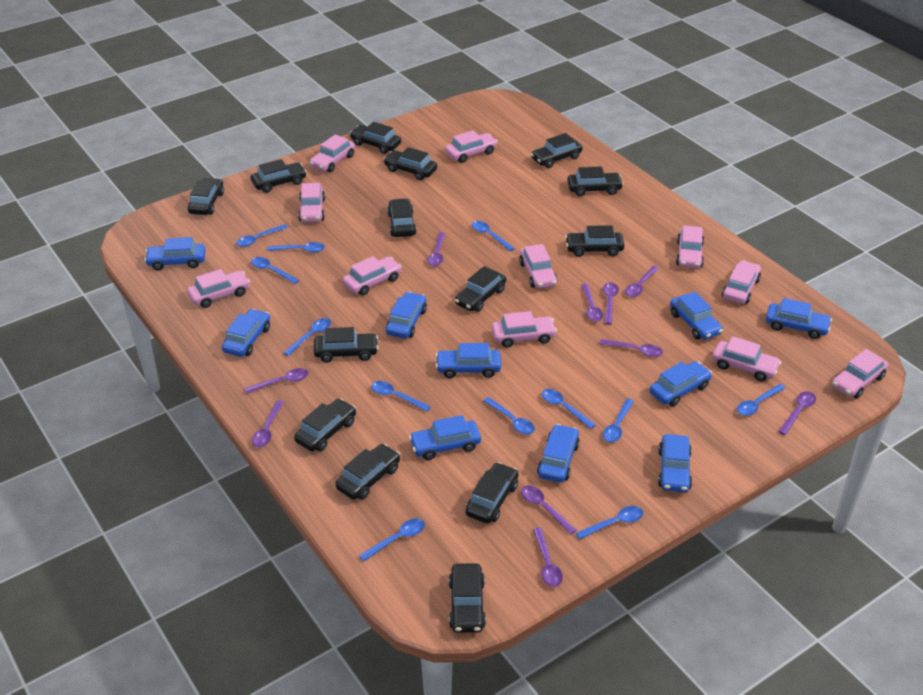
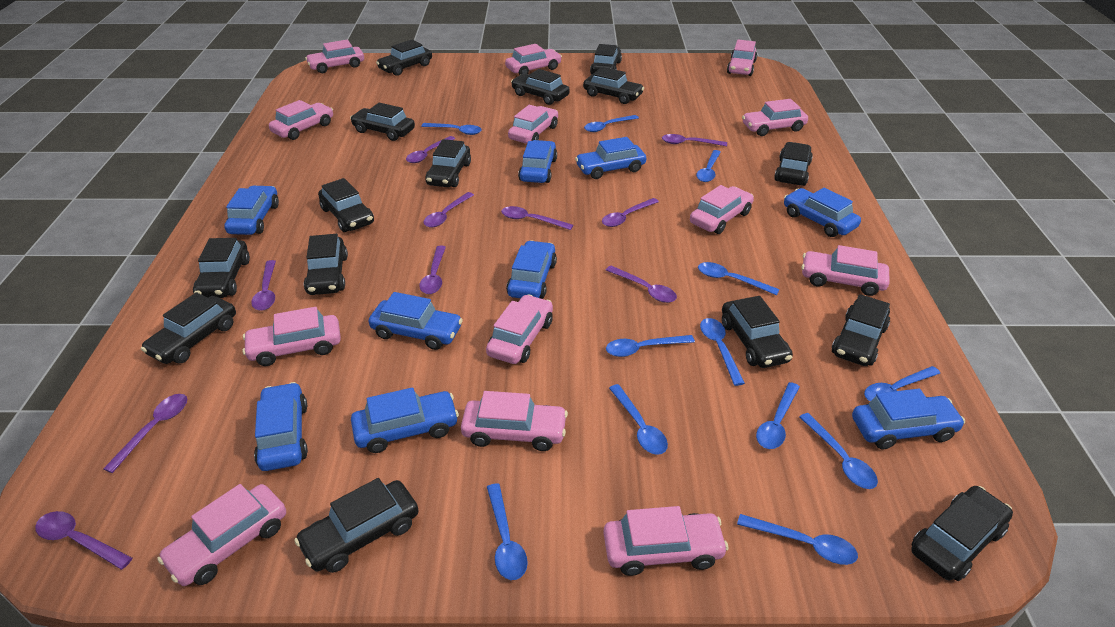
black car: [188,178,224,215] [251,159,307,193] [294,399,356,451] [314,327,378,362] [335,444,400,500] [350,122,401,154] [384,147,437,180] [387,198,416,237] [449,563,486,633] [455,266,506,312] [466,462,519,524] [531,133,583,168] [565,225,625,257] [567,166,624,196] = 14 -> [141,292,236,364] [193,238,250,298] [294,478,419,573] [304,234,348,295] [318,178,374,232] [350,103,415,141] [376,40,432,76] [425,139,471,187] [511,69,570,105] [583,67,644,104] [590,44,622,75] [722,296,793,368] [774,142,813,186] [832,294,890,366] [911,486,1013,581] = 15
blue car: [144,237,206,270] [222,309,270,357] [386,292,427,339] [409,415,481,460] [436,343,501,378] [537,424,580,483] [649,361,712,406] [658,434,692,492] [670,292,723,340] [766,298,832,339] = 10 -> [224,185,279,235] [254,382,308,471] [351,387,459,453] [369,292,463,350] [506,240,557,299] [518,140,557,183] [575,137,646,179] [784,188,861,237] [852,389,965,449] = 9
pink car: [187,269,250,308] [298,183,325,222] [309,134,355,172] [343,256,402,296] [445,130,498,163] [492,311,557,348] [519,244,557,289] [676,225,704,268] [712,336,781,381] [722,260,761,304] [832,349,888,398] = 11 -> [157,484,286,586] [242,307,341,366] [269,100,333,140] [305,40,364,73] [461,391,568,451] [486,294,553,364] [505,44,562,75] [508,105,558,143] [603,506,729,576] [690,185,754,234] [727,40,757,76] [742,99,808,136] [801,245,890,296] = 13

